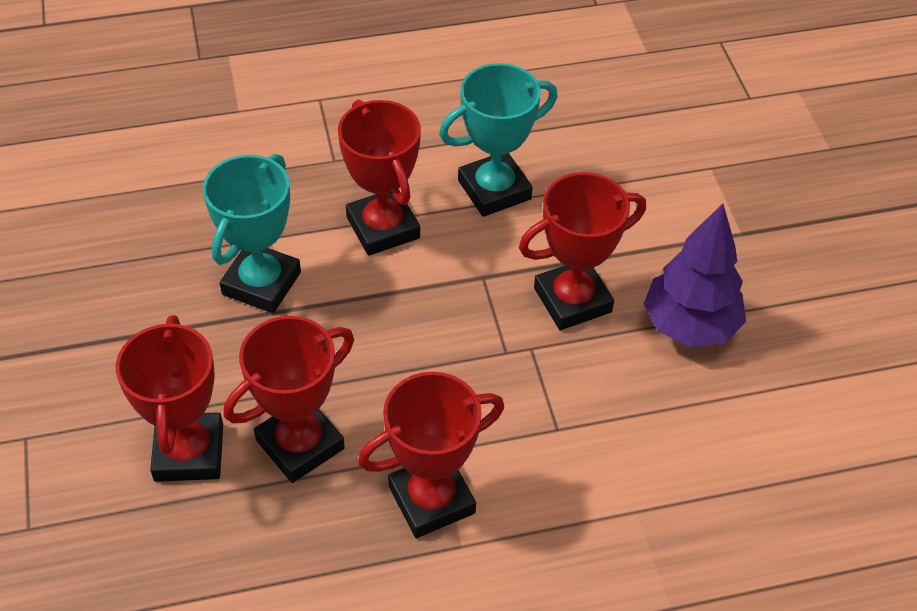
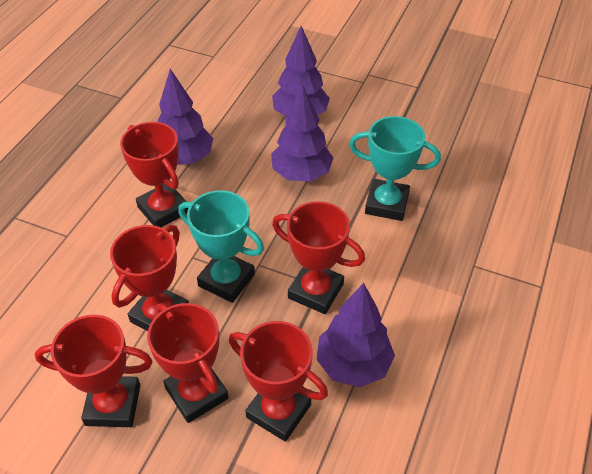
purple tree: [644,204,746,347] = 1 -> [158,69,213,165] [271,84,334,182] [272,26,330,116] [317,283,395,387] = 4
red trophy: [116,315,223,482] [224,316,354,483] [338,100,421,256] [358,372,504,538] [519,172,646,330] = 5 -> [35,315,152,427] [110,225,189,331] [120,122,188,227] [147,303,229,423] [229,321,328,442] [272,201,365,314] = 6

